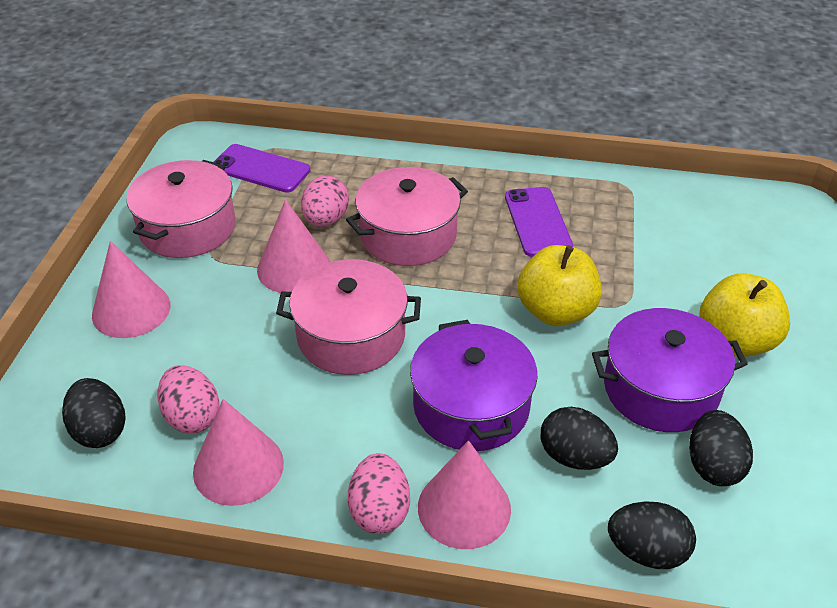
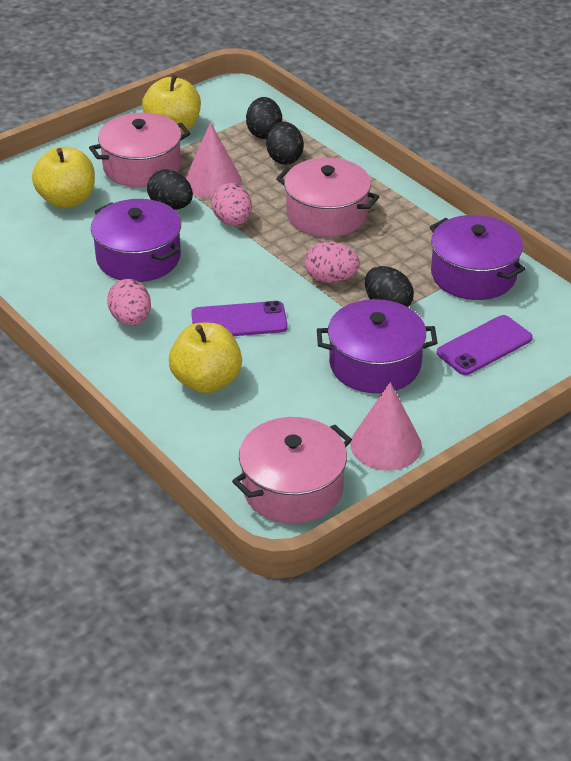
pink cone: [92,241,170,338] [193,399,284,506] [257,199,330,293] [418,440,511,549] = 4 -> [185,122,242,198] [350,382,422,471] = 2
purple pot: [410,320,538,451] [592,308,747,432] = 2 -> [91,199,181,282] [317,299,437,393] [430,215,525,300] = 3
yellow apple: [517,245,602,326] [699,273,790,357] = 2 -> [32,147,95,208] [142,74,201,134] [169,323,242,393] = 3

